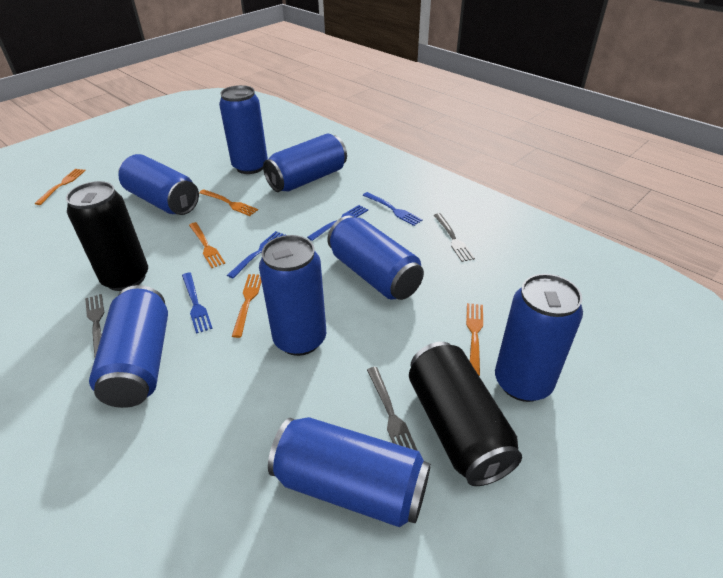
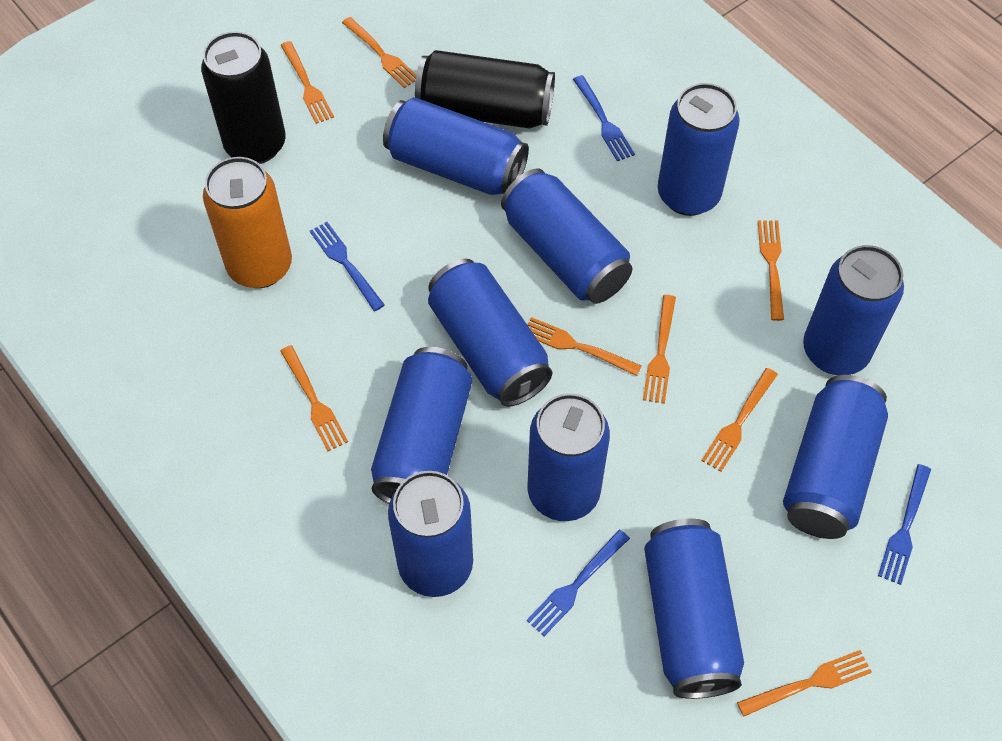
blue can: [89,285,168,408] [118,154,199,215] [219,85,268,174] [259,235,326,356] [263,134,347,192] [268,417,431,527] [327,216,424,300] [495,274,583,402] = 8 -> [371,347,472,504] [383,97,529,195] [388,471,473,597] [428,259,552,407] [501,169,632,304] [527,393,610,521] [644,519,744,699] [658,83,740,216] [783,375,888,539] [803,245,904,375] = 10
grey fork: [85,294,104,358] [367,367,418,451] [434,213,475,262] = 3 -> none = 0
orange can: none = 0 -> [203,157,292,288] = 1
orange fork: [35,169,86,205] [189,222,225,268] [199,189,258,216] [232,274,261,338] [466,303,483,376] = 5 -> [280,345,348,451] [281,41,334,124] [342,17,416,88] [527,317,642,376] [643,295,676,404] [701,368,778,472] [737,650,872,717] [758,220,784,321] = 8

